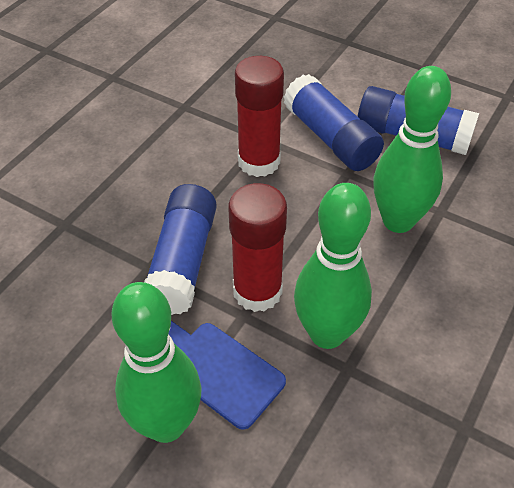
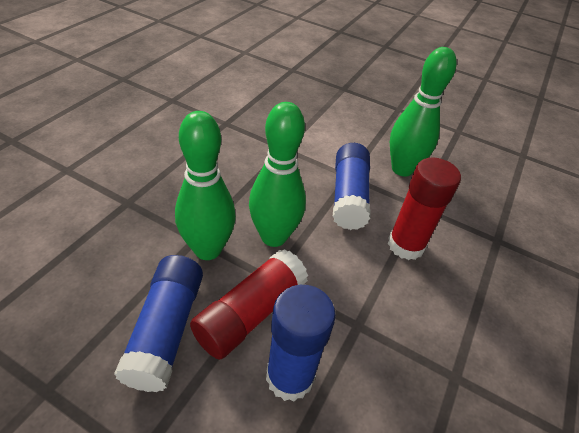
blue cutting board: [168,321,286,430] = 1 -> none = 0

